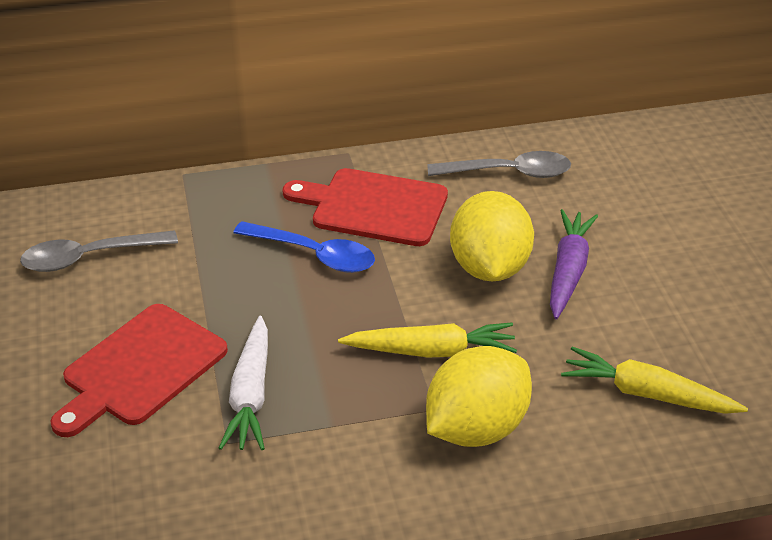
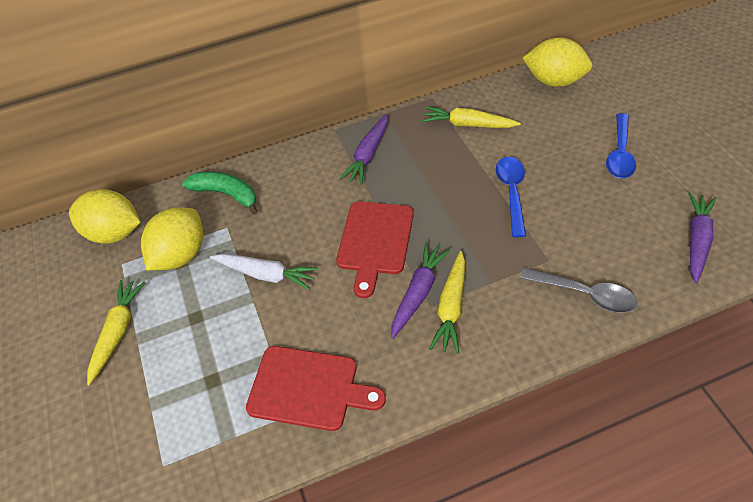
blue spoon: [233,221,375,273] = 1 -> [496,157,526,237] [606,113,636,178] = 2
green banana: none = 0 -> [182,172,258,215] = 1
grey spoon: [20,230,178,272] [427,151,571,178] = 2 -> [520,267,637,313] = 1
purple carrot: [550,209,598,319] = 1 -> [339,114,388,185] [391,242,451,339] [689,192,717,284] = 3
yellow carrot: [338,322,517,357] [561,347,748,414] = 2 -> [87,280,146,385] [422,106,521,128] [429,251,465,354] = 3
yellow lemon: [426,346,532,447] [450,191,534,281] = 2 -> [69,189,140,244] [141,207,203,270] [523,37,592,87] = 3

